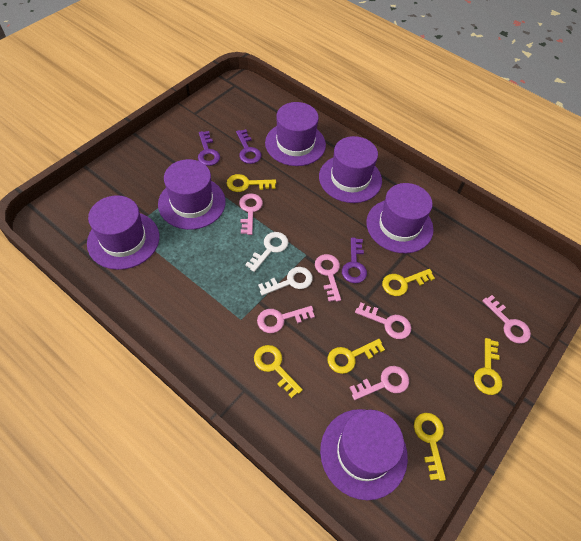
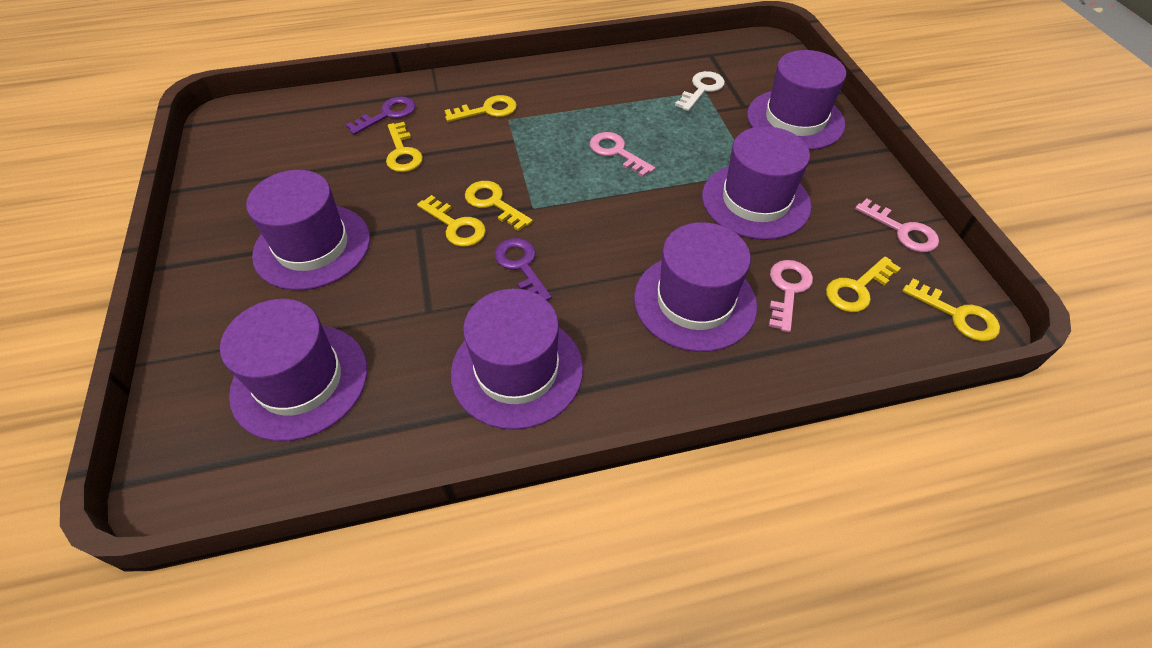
pink key: [239,193,263,235] [257,306,315,333] [315,254,341,302] [350,366,409,400] [355,303,411,339] [482,295,531,344] = 6 -> [590,132,655,177] [769,260,813,333] [855,198,939,252] = 3
purple key: [198,131,220,166] [236,129,261,164] [342,237,367,283] = 3 -> [346,97,416,135] [494,238,552,301] = 2
white key: [245,232,288,272] [258,267,313,296] = 2 -> [675,71,725,111] = 1

